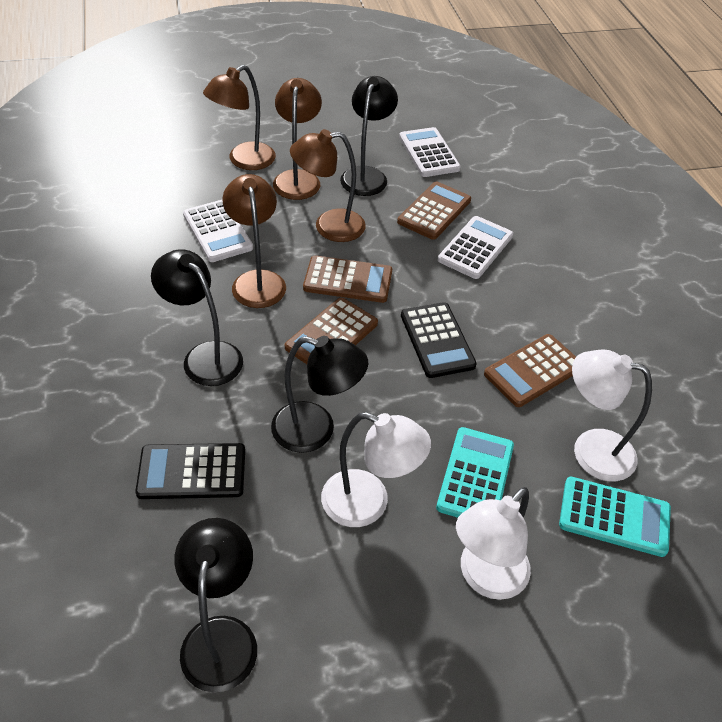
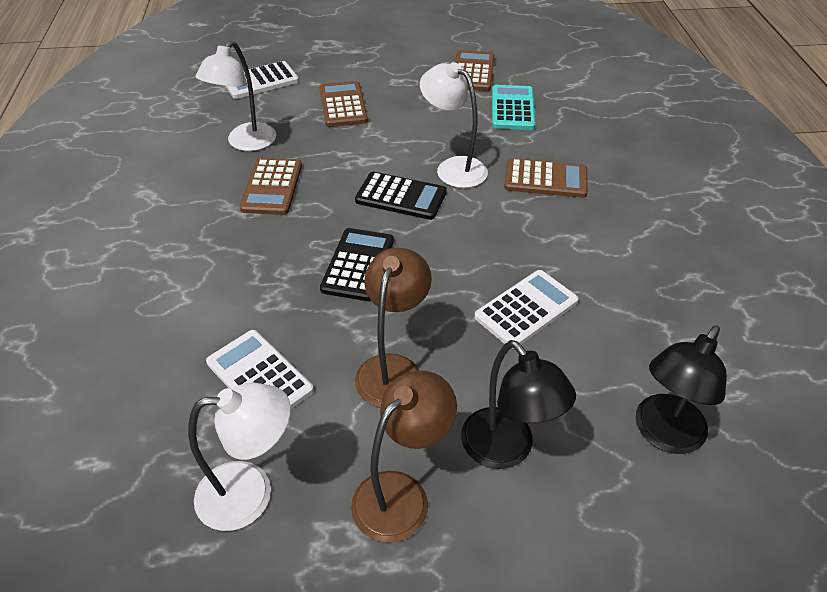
black lamp: [151,249,243,386] [174,518,257,692] [271,336,368,453] [340,76,398,196] = 4 -> [461,340,576,469] [636,325,727,454] = 2
brown lamp: [203,65,276,170] [223,174,286,308] [273,78,322,200] [290,129,366,242] = 4 -> [351,371,457,542] [355,248,432,407] = 2
turquoise calculator: [436,427,514,518] [559,477,671,557] = 2 -> [492,85,535,130] = 1

